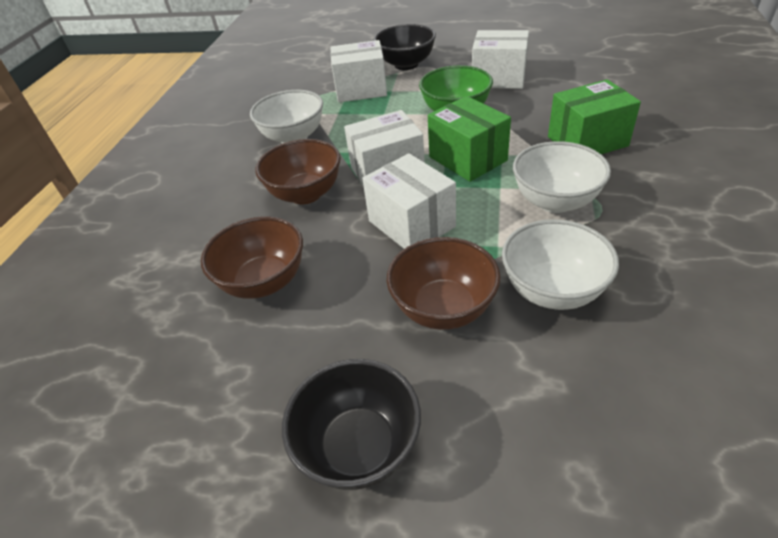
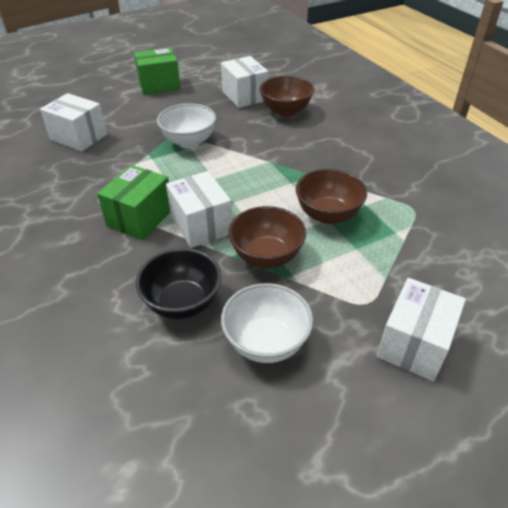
black bowl: [282,359,421,490] [374,24,436,70] = 2 -> [136,248,222,319] = 1
green bowl: [419,65,493,111] = 1 -> none = 0
white bowl: [250,90,323,144] [502,219,619,310] [513,141,611,213] = 3 -> [157,103,216,148] [221,283,313,363] = 2

